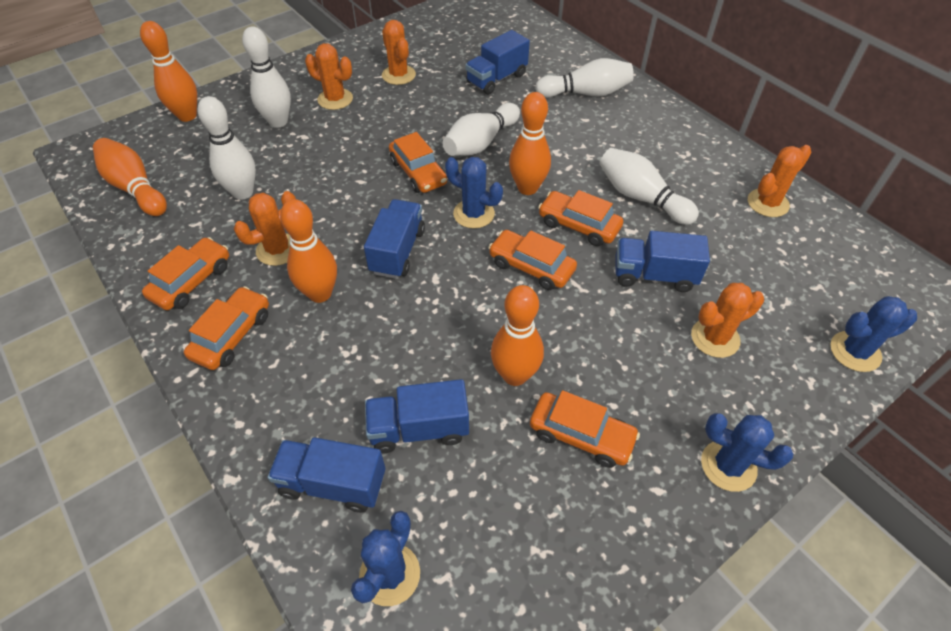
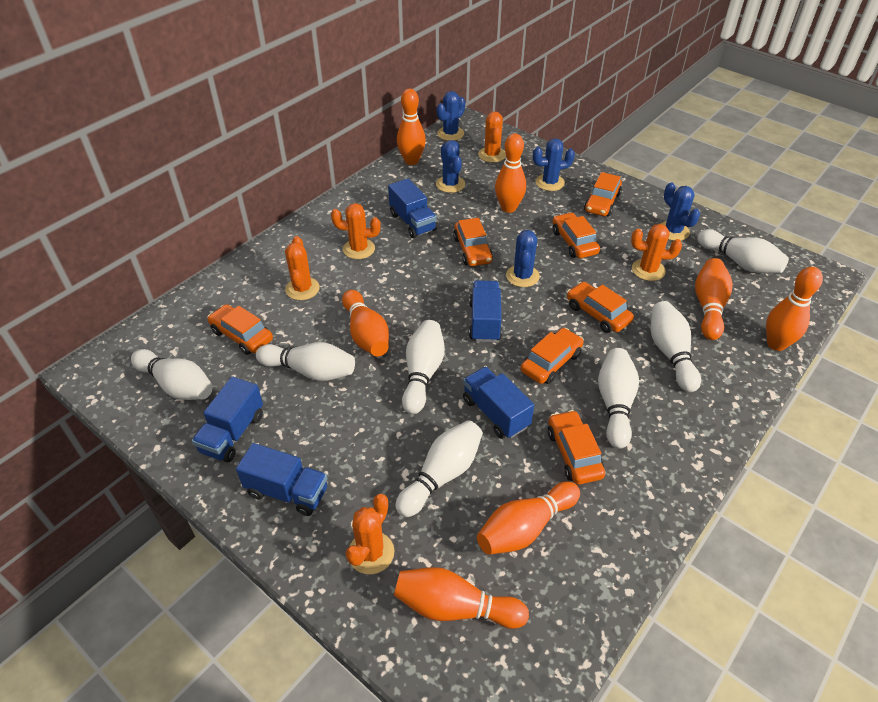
blue cactus: [351,511,420,606] [445,157,503,229] [701,413,793,492] [830,296,917,372] = 4 -> [436,140,465,193] [437,91,465,141] [506,230,540,287] [533,138,575,191] [660,183,700,241] = 5
orange bowling pin: [93,138,167,216] [140,21,197,122] [280,199,337,303] [491,285,544,386] [509,92,551,195] = 5 -> [342,290,389,356] [394,567,529,629] [397,89,426,165] [477,481,580,555] [495,133,526,213] [695,258,733,340] [766,267,823,351] = 7
orange car: [142,237,229,310] [184,286,269,370] [389,132,447,193] [488,230,577,290] [530,390,640,468] [538,190,623,246] = 6 -> [207,304,273,355] [453,218,493,266] [521,328,584,384] [548,410,605,485] [553,212,600,258] [567,282,634,333] [584,172,622,216] = 7
white bowling pin: [198,96,256,200] [242,27,291,128] [443,103,520,156] [535,58,634,98] [599,148,699,225] = 5 -> [131,349,213,400] [256,342,355,381] [395,420,483,517] [402,320,445,414] [598,348,639,449] [651,301,701,392] [697,229,789,273] = 7

